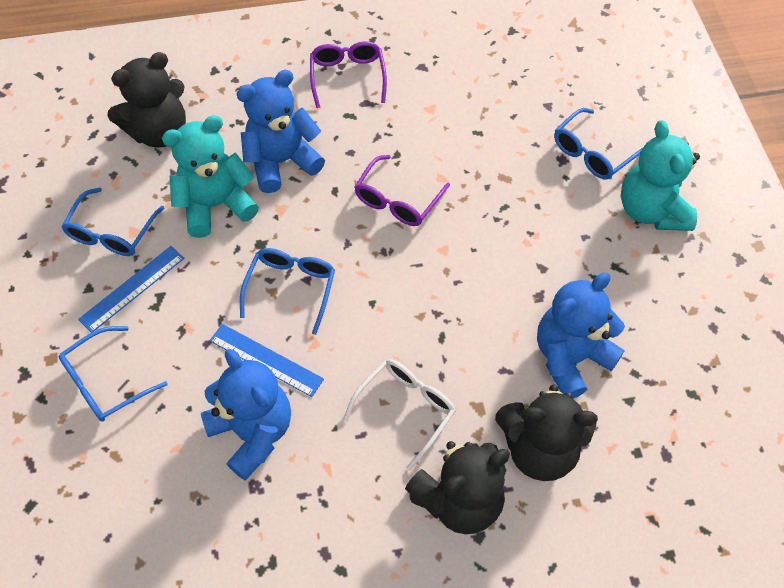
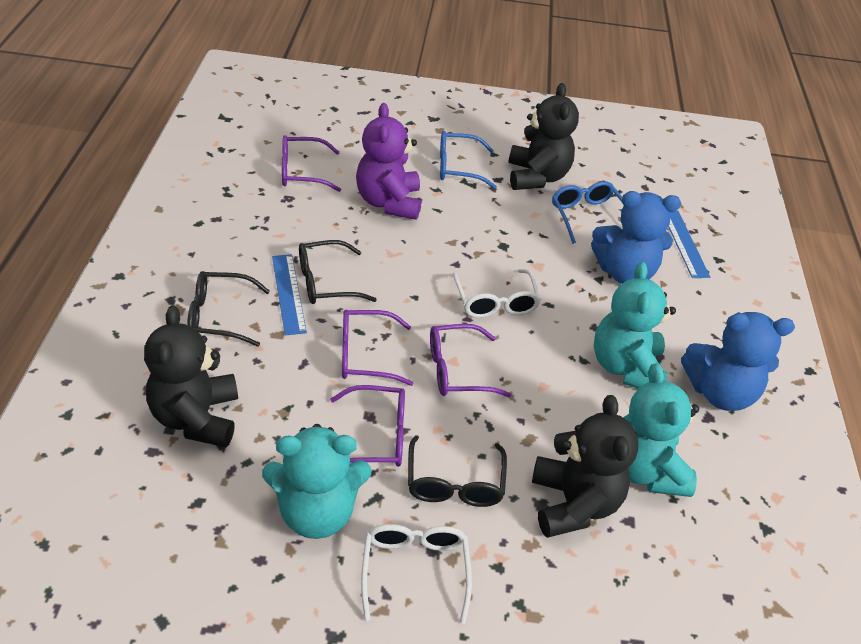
black glasses: none = 0 -> [187,271,270,347] [299,240,377,304] [408,435,507,507] = 3
blue glasses: [59,326,168,422] [61,187,164,256] [240,248,335,335] [554,108,643,180] = 4 -> [440,131,496,189] [552,181,622,244] = 2
blue teddy bear: [201,349,291,481] [236,70,325,193] [537,273,625,399] = 3 -> [591,191,681,284] [681,312,795,411] = 2
purple glasses: [310,41,387,108] [354,155,450,226] = 2 -> [282,135,341,192] [330,385,405,467] [342,310,414,386] [430,324,511,397] = 4
purple teddy bear: none = 0 -> [356,103,421,220] = 1
turquoise teddy bear: [162,115,259,238] [621,120,700,231] = 2 -> [262,424,371,539] [594,262,676,388] [623,363,699,497] = 3
white glasses: [343,359,455,470] = 1 -> [361,524,472,624] [452,269,541,318] = 2

